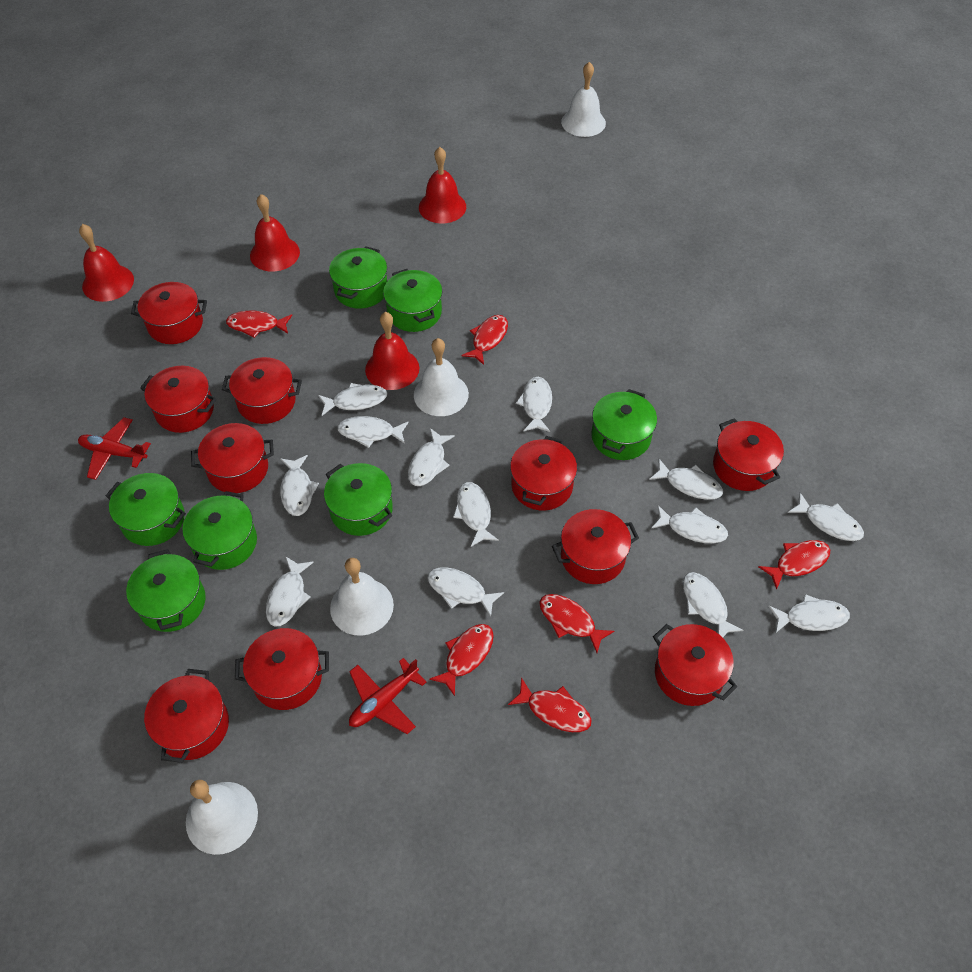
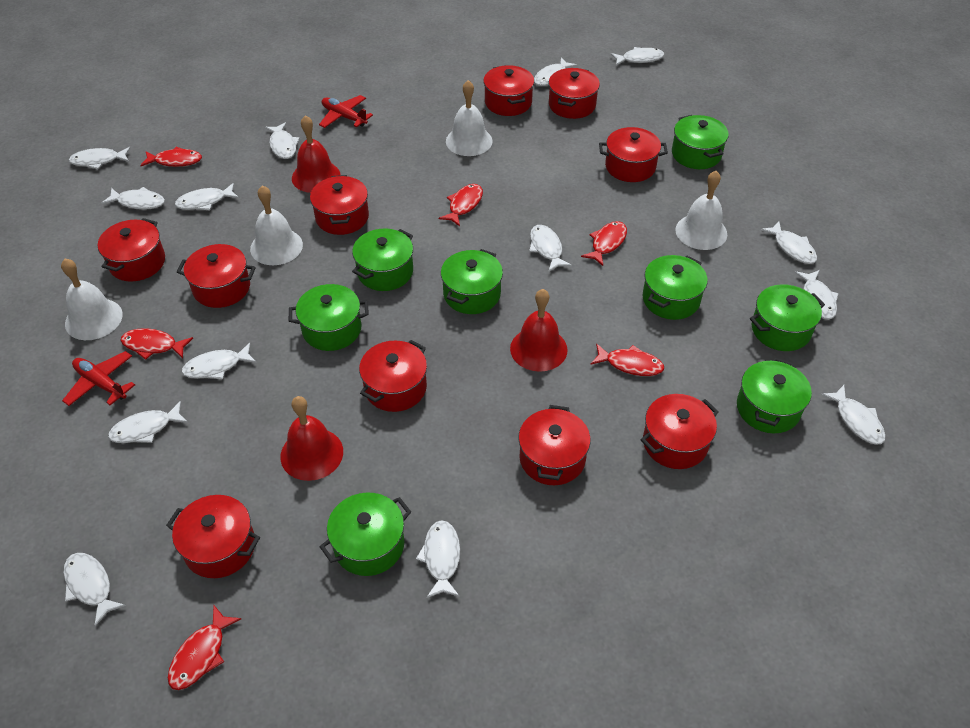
green pot: [106,473,186,546] [126,549,206,632] [182,491,257,570] [324,463,393,536] [329,246,387,309] [383,269,442,332] [591,389,657,460] = 7 -> [289,284,369,351] [320,492,411,576] [352,229,413,291] [441,249,503,314] [643,255,708,320] [672,115,729,169] [737,358,812,433] [750,284,825,351] = 8
red bell: [79,224,134,302] [250,194,300,272] [365,312,419,390] [419,147,466,224] = 4 -> [280,396,343,481] [292,115,341,193] [510,289,568,372] = 3
white fish: [266,556,314,626] [280,455,319,516] [318,383,387,416] [338,416,409,448] [408,428,455,486] [428,567,504,617] [453,482,499,547] [516,377,552,432] [649,459,723,500] [651,505,728,543] [683,572,744,638] [768,594,850,633] [788,493,864,541] = 13 -> [64,553,126,626] [69,147,130,169] [101,187,165,210] [108,401,188,443] [175,183,239,210] [182,343,257,380] [265,122,300,159] [416,520,460,598] [529,225,572,272] [534,57,577,86] [611,47,664,66] [761,221,817,264] [795,270,839,320] [821,385,886,445] = 14

